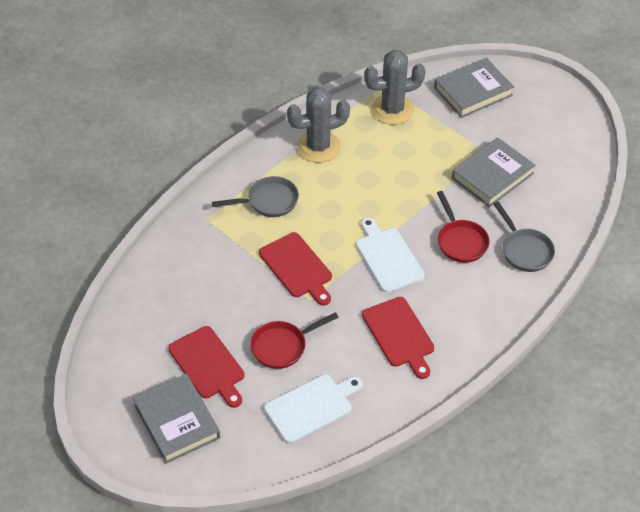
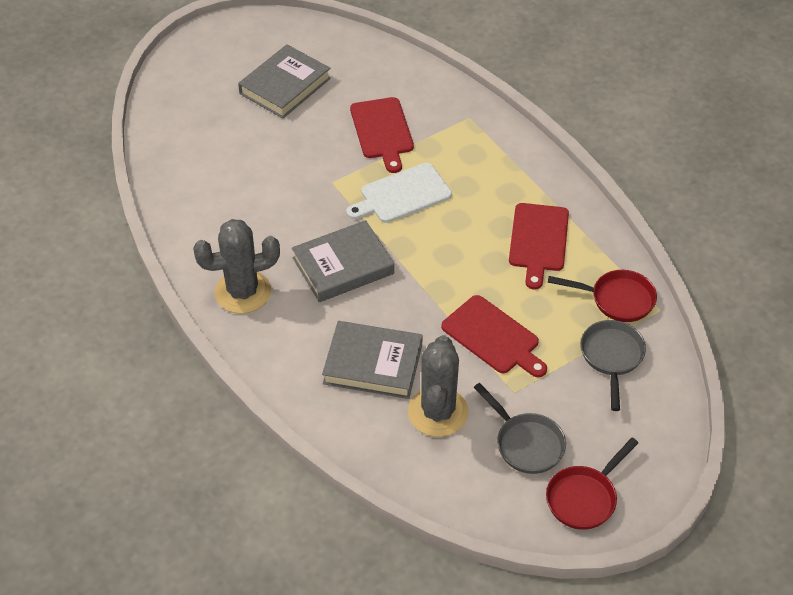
white cutting board: [264,374,363,443] [356,217,425,293] = 2 -> [346,163,452,223] = 1

